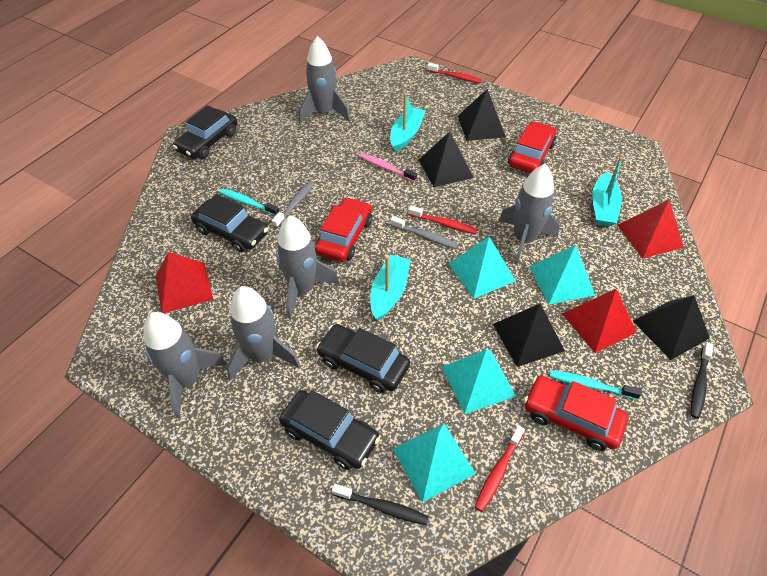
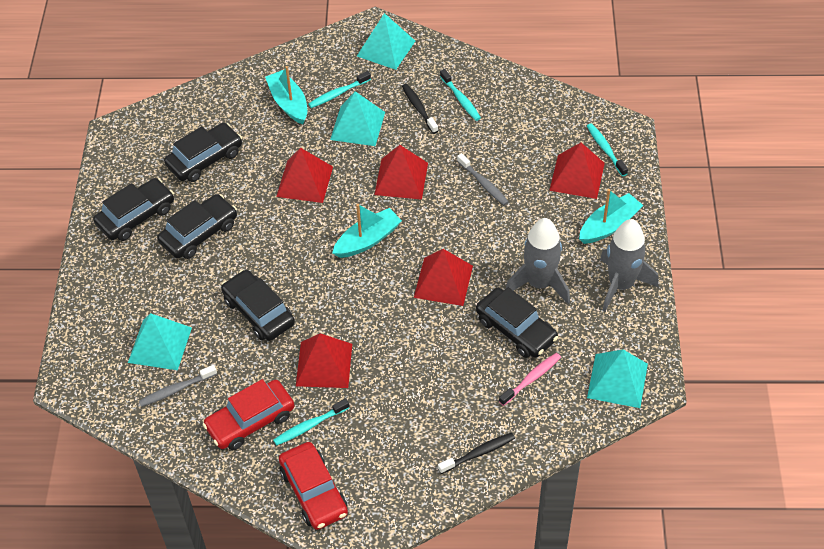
black car: [173,105,237,159] [191,194,268,252] [279,390,380,470] [316,324,410,393] = 4 -> [93,178,174,241] [157,194,237,259] [164,123,242,182] [221,270,295,341] [476,287,558,358] = 5
black pyramid: [419,131,474,187] [458,89,506,141] [493,304,565,367] [633,295,710,360] = 4 -> none = 0
grey rocket: [144,312,227,418] [227,286,300,381] [276,215,339,319] [299,36,350,123] [499,164,559,265] = 5 -> [506,218,570,304] [600,219,658,312] = 2
red car: [315,197,372,262] [508,121,557,173] [524,375,628,451] = 3 -> [203,379,295,450] [279,442,348,530] = 2
red pyramid: [155,252,213,313] [562,289,637,353] [617,200,684,258] = 3 -> [276,147,333,203] [296,333,352,388] [374,145,428,200] [414,249,473,306] [549,143,605,199] = 5
red toothbrush: [408,206,477,234] [427,63,482,84] [475,426,525,512] = 3 -> none = 0
turquoise toothbrush: [219,188,279,216] [549,370,642,400] = 2 -> [273,399,349,446] [308,71,371,108] [440,69,481,121] [587,123,628,176] = 4

